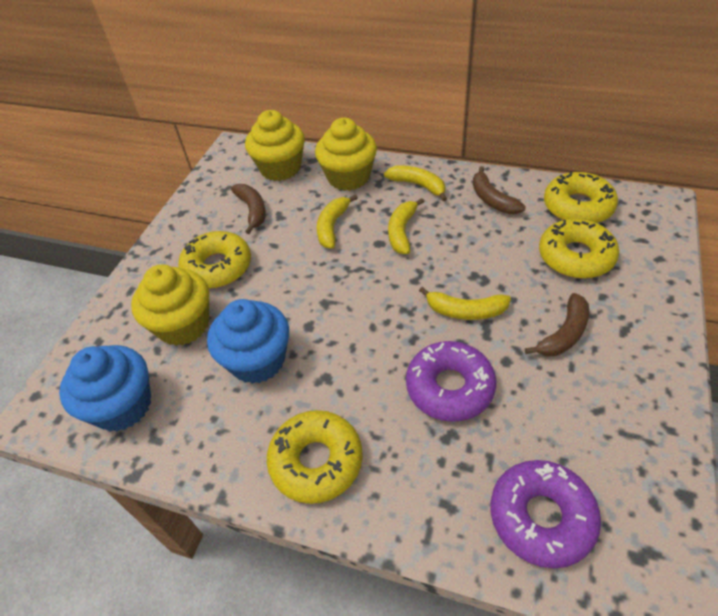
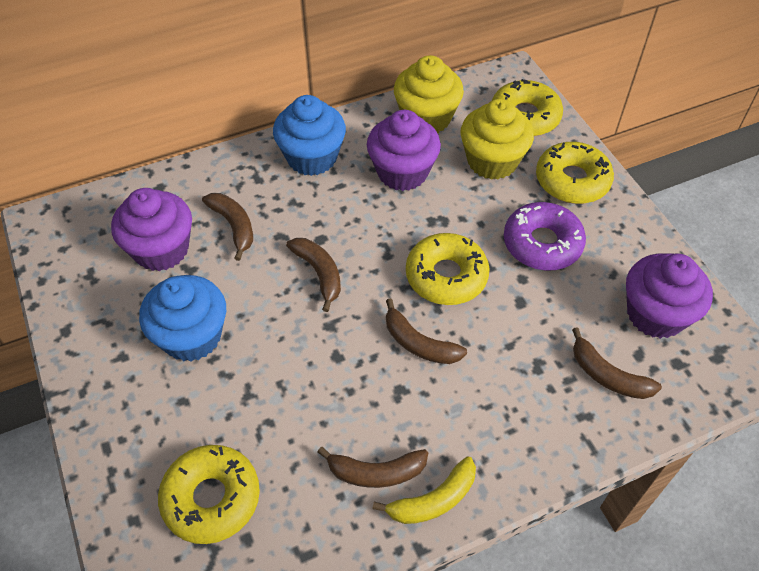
brown banana: [231,184,266,234] [473,166,526,214] [525,293,589,356] = 3 -> [202,193,253,261] [286,238,341,312] [318,447,428,488] [386,298,467,364] [572,327,662,399] = 5
purple cupcake: none = 0 -> [111,188,192,271] [367,110,441,191] [626,253,713,339] = 3
purple donut: [406,341,496,422] [491,460,601,569] = 2 -> [504,202,586,271] = 1
yellow banana: [317,194,358,249] [384,165,447,201] [388,198,425,254] [419,287,511,320] = 4 -> [372,456,476,524] = 1
yellow cupcake: [131,265,209,346] [245,110,305,181] [315,118,377,191] = 3 -> [394,55,464,133] [460,99,534,180] = 2

